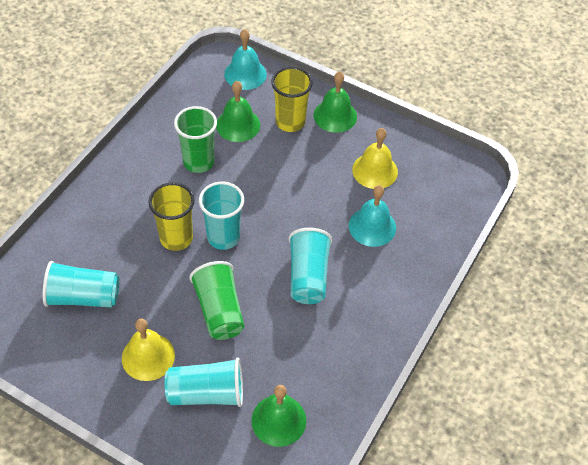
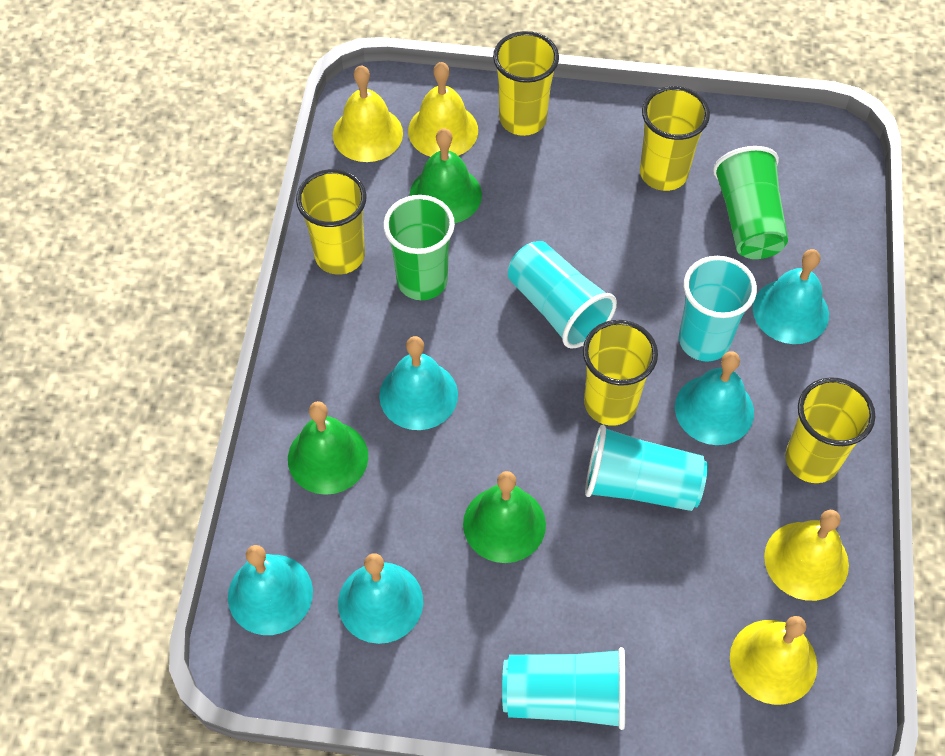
turquoise bell: [224,29,267,90] [349,185,396,247] = 2 -> [228,545,313,635] [338,553,423,644] [379,336,458,430] [675,351,754,445] [753,249,829,344] = 5
yellow bell: [122,319,175,381] [352,128,398,189] = 2 -> [333,65,403,162] [408,62,478,157] [730,616,817,705] [764,510,849,601] = 4
yellow cup: [149,182,195,251] [271,67,313,132] = 2 -> [296,169,367,275] [493,31,559,136] [583,320,658,426] [640,86,710,191] [785,377,875,483] = 5

